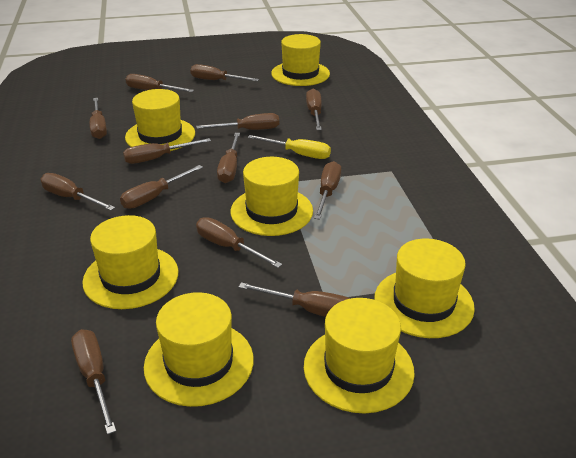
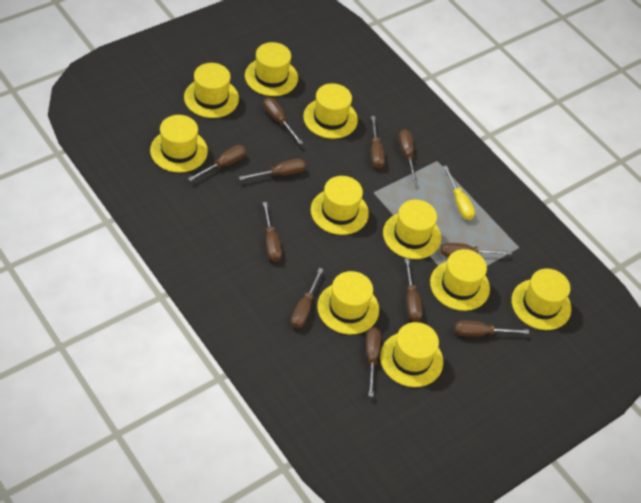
brown screwdriver: [41,173,115,211] [71,329,116,435] [90,98,107,139] [120,165,203,209] [123,138,211,164] [125,74,194,92] [190,64,259,81] [196,113,279,130] [196,217,282,268] [217,133,240,183] [238,282,350,317] [306,89,322,130] [314,161,341,219] = 13 -> [188,145,246,181] [239,159,306,180] [263,97,303,144] [263,202,282,262] [291,268,323,328] [366,327,381,397] [371,116,385,169] [399,129,417,183] [405,258,423,322] [441,243,512,257] [455,321,529,337] = 11
yellow hat: [82,215,178,309] [125,89,195,151] [144,292,254,407] [231,157,313,236] [271,34,330,86] [304,298,415,414] [374,238,475,338] = 7 -> [150,115,208,173] [184,63,239,118] [245,42,298,96] [303,83,358,139] [311,176,369,235] [317,271,379,335] [380,322,443,387] [383,200,441,259] [430,249,490,311] [511,269,571,330] = 10

